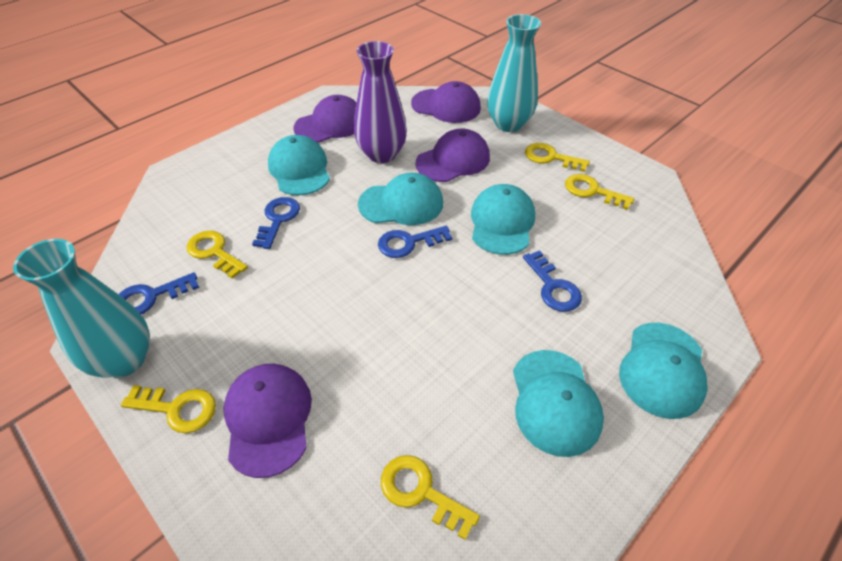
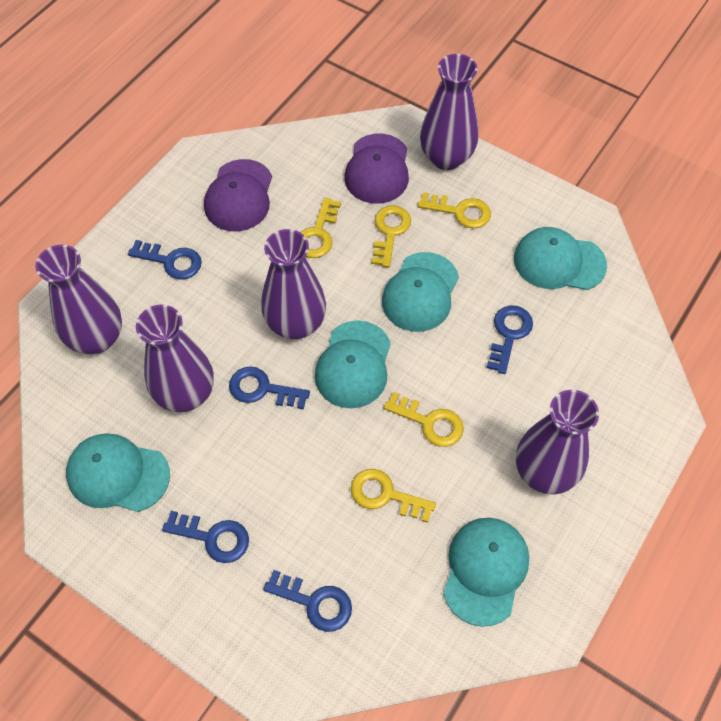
blue key: [119,272,199,314] [252,197,300,249] [378,226,452,258] [523,250,582,312] = 4 -> [128,240,202,280] [162,511,249,563] [229,366,310,409] [263,570,352,632] [486,305,533,374] = 5
purple cap: [223,364,312,478] [294,95,357,143] [411,81,481,123] [415,128,490,182] = 4 -> [204,159,272,232] [345,134,409,204] = 2
purple vase: [354,41,407,163] = 1 -> [35,245,122,354] [136,305,214,412] [261,229,326,339] [420,54,478,170] [516,390,599,495] = 5
turquoise vase: [13,239,150,378] [487,14,541,132] = 2 -> none = 0

